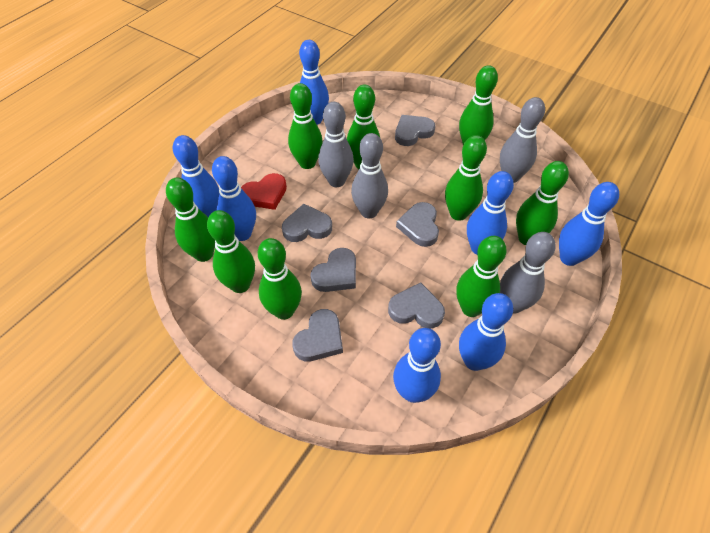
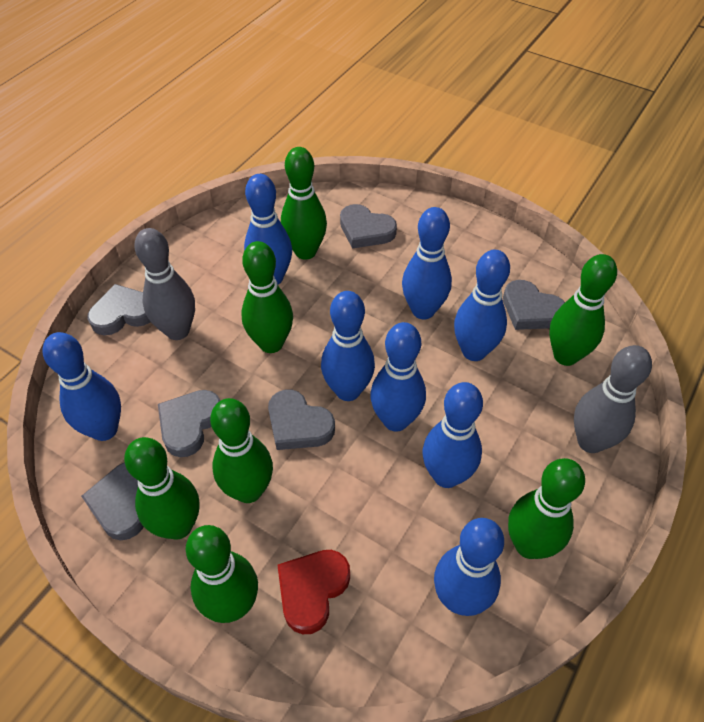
blue bowling pin: [173,135,219,217] [212,156,256,241] [299,40,329,125] [393,328,441,403] [459,293,513,371] [467,171,514,255] [559,182,619,266] = 7 -> [42,332,121,441] [244,174,292,285] [321,291,375,401] [371,322,426,431] [402,207,452,320] [423,382,483,488] [434,518,504,616] [454,250,510,361] = 8
green bowling pin: [166,177,215,262] [207,210,255,293] [258,238,302,320] [288,83,323,169] [347,84,380,169] [445,135,487,221] [456,236,507,317] [459,65,498,145] [516,161,569,245] = 9 -> [124,437,199,540] [186,525,258,623] [210,398,273,503] [241,241,293,353] [281,147,327,260] [508,458,585,559] [549,254,617,366] = 7
grey bowling pin: [318,102,354,187] [351,133,388,219] [500,97,545,183] [500,232,556,314] = 4 -> [134,228,195,340] [574,345,652,453] = 2

